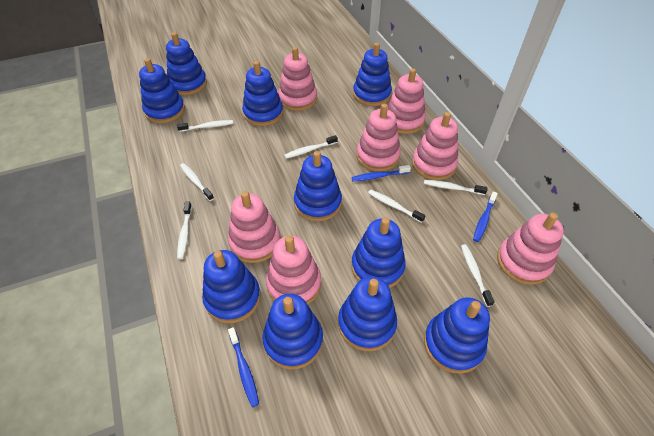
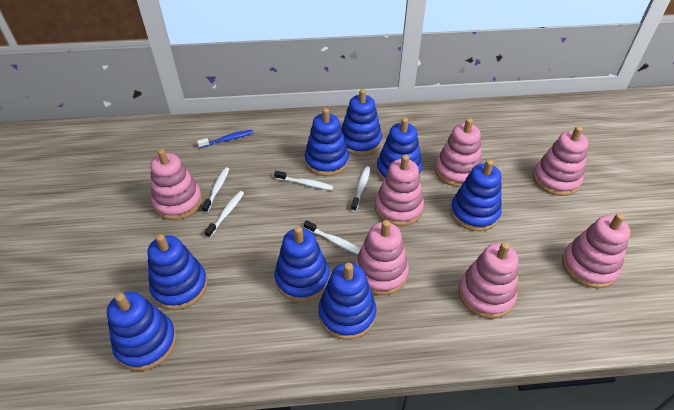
blue stacking toy: [139,58,185,123] [166,32,207,95] [202,250,261,323] [242,61,283,126] [262,293,323,369] [294,151,342,221] [338,276,397,351] [351,217,406,288] [353,43,392,106] [424,297,490,374] = 10 -> [107,292,177,371] [147,234,208,310] [275,226,330,302] [305,108,349,176] [318,263,376,340] [342,89,382,156] [376,118,422,181] [450,159,502,232] = 8
blue toothbrush: [228,327,259,407] [351,165,411,181] [473,191,498,242] = 3 -> [197,130,253,148] = 1
white toothbrush: [177,120,233,132] [177,202,192,259] [180,163,214,201] [284,135,338,159] [368,190,426,223] [424,180,487,195] [461,244,495,307] = 7 -> [202,167,229,213] [204,191,244,238] [274,171,334,190] [304,220,360,254] [351,167,370,211] = 5

